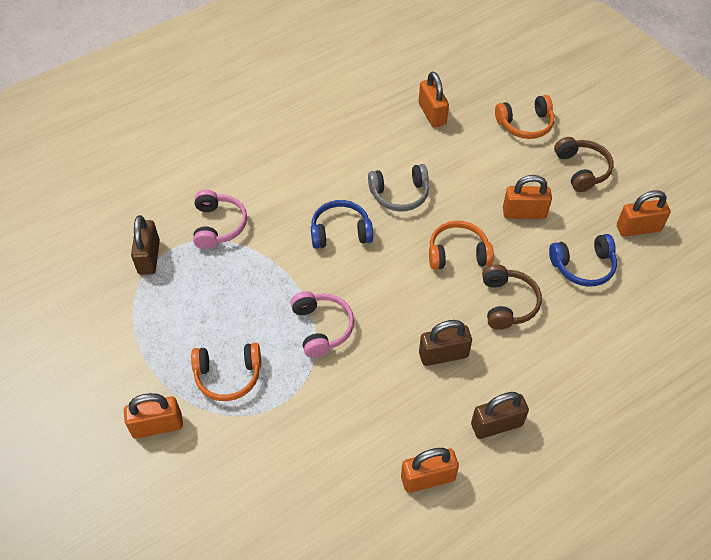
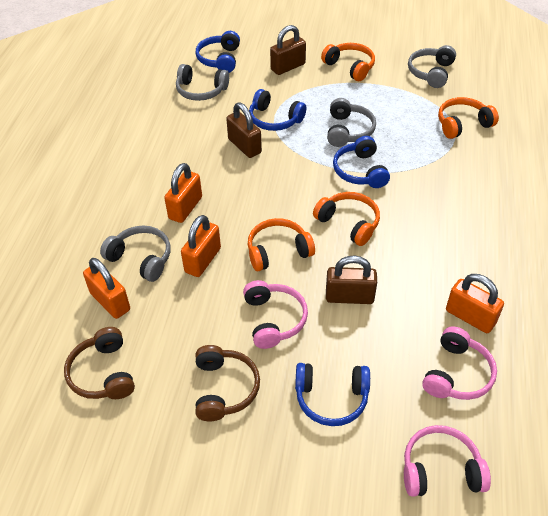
blue headphones: [311,200,373,249] [549,234,617,287] = 2 -> [196,31,240,73] [249,89,306,131] [295,363,370,426] [333,136,390,188] = 4
grey headphones: [368,164,429,212] = 1 -> [100,226,171,282] [176,64,229,101] [327,98,376,147] [408,45,456,88] = 4
orange headphones: [191,343,261,401] [429,221,494,270] [495,95,554,139] = 3 -> [248,218,315,271] [313,192,380,246] [321,43,375,81] [438,97,499,139] = 4
orange padlock: [124,393,183,438] [401,448,459,493] [419,72,449,128] [503,175,552,219] [617,190,671,237] = 5 -> [83,258,130,319] [164,163,202,223] [181,215,221,277] [446,274,504,333] = 4
pink headphones: [193,190,247,249] [291,291,354,358] = 2 -> [243,280,308,349] [404,425,491,497] [422,326,497,400] = 3

